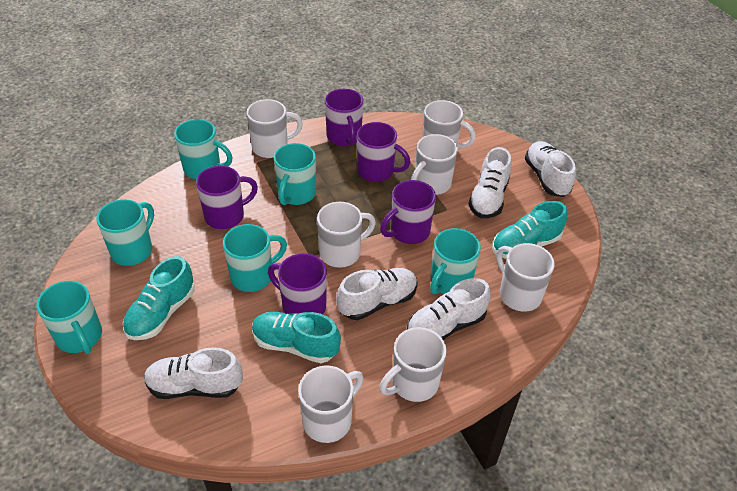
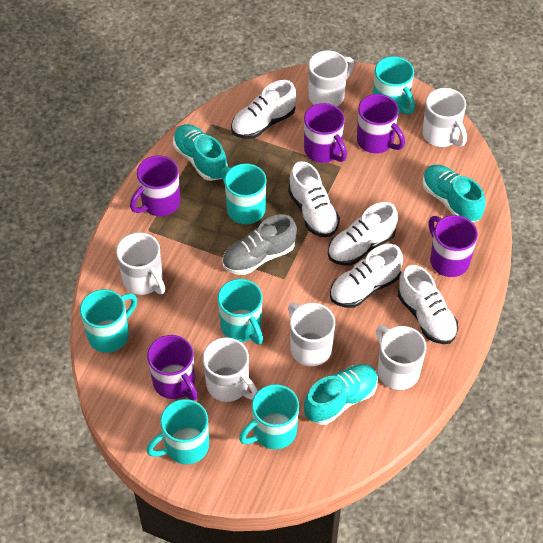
grey shoe: none = 0 -> [222,214,297,275] = 1
white mug: [247,99,303,158] [298,366,364,443] [317,202,376,268] [379,327,447,402] [411,134,458,195] [422,100,476,148] [496,243,555,312] = 7 -> [116,232,165,295] [203,338,258,402] [288,303,335,366] [308,50,354,106] [376,325,426,390] [422,88,467,147] = 6

